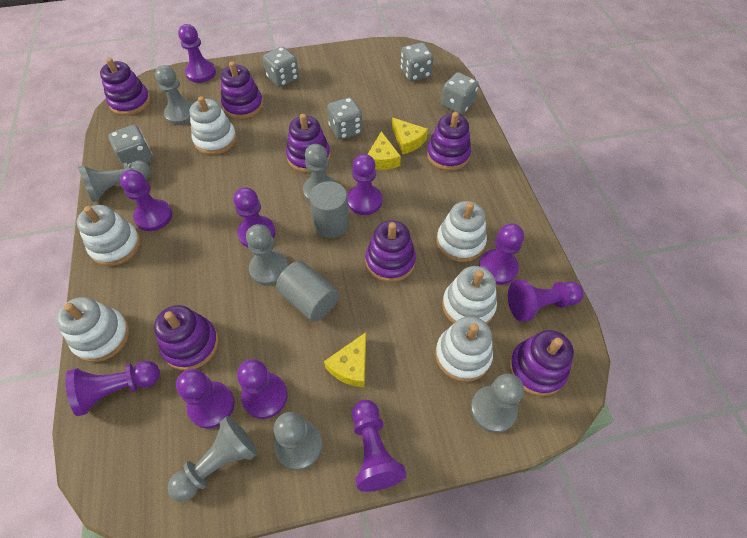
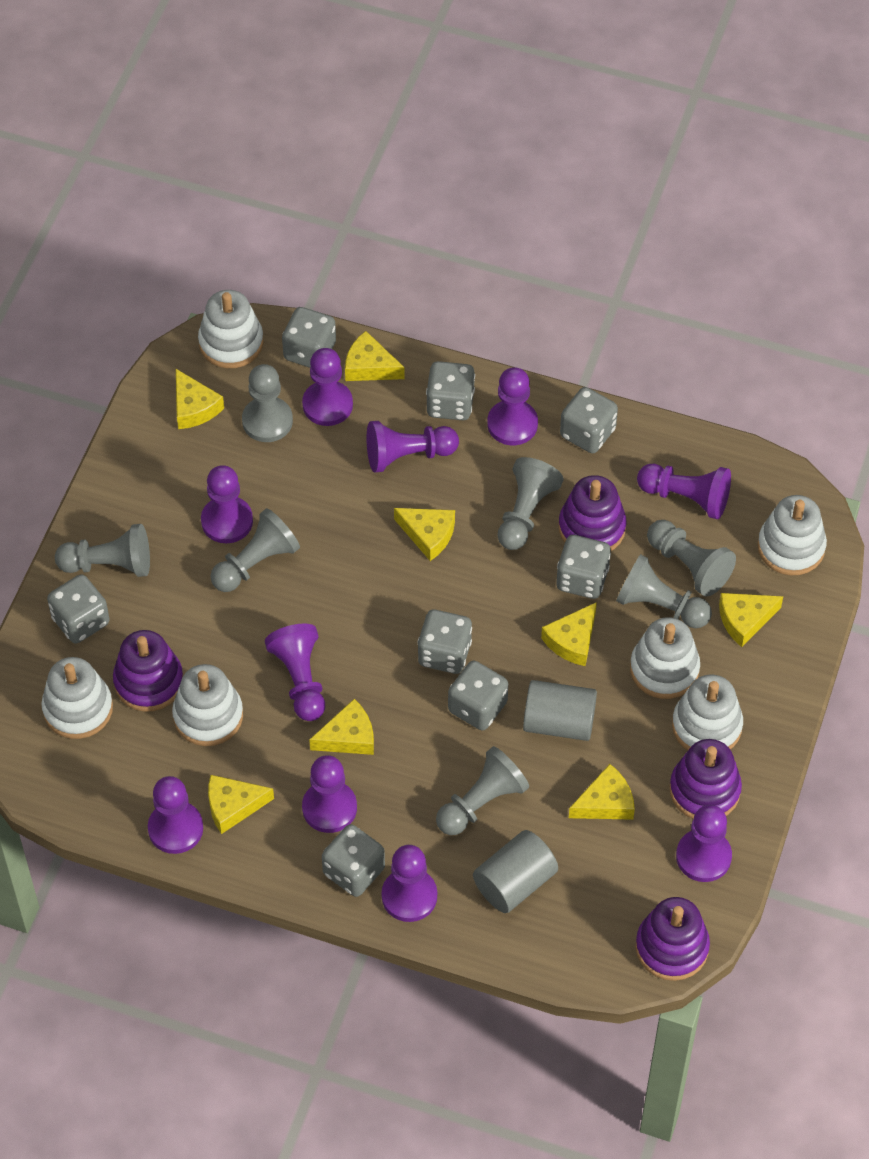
grey dice: [108,125,153,167] [263,47,299,87] [327,97,363,140] [400,42,434,81] [441,72,479,114] = 5 -> [47,574,110,644] [282,307,336,368] [322,824,385,897] [418,609,472,674] [426,361,475,420] [448,661,508,730] [557,535,611,599] [560,387,618,453] = 8
purple stacking toy: [100,58,151,116] [154,305,219,370] [221,61,263,119] [286,114,330,173] [365,220,416,282] [427,112,471,171] [509,330,574,396] = 7 -> [113,630,183,712] [559,475,626,551] [635,897,710,981] [670,739,742,819] = 4
yellow cheese: [324,332,366,387] [368,131,401,170] [392,118,428,154] = 3 -> [176,369,224,429] [208,775,274,834] [309,699,374,755] [345,331,405,381] [394,508,455,561] [541,602,597,666] [569,764,635,820] [719,593,783,647] = 8

